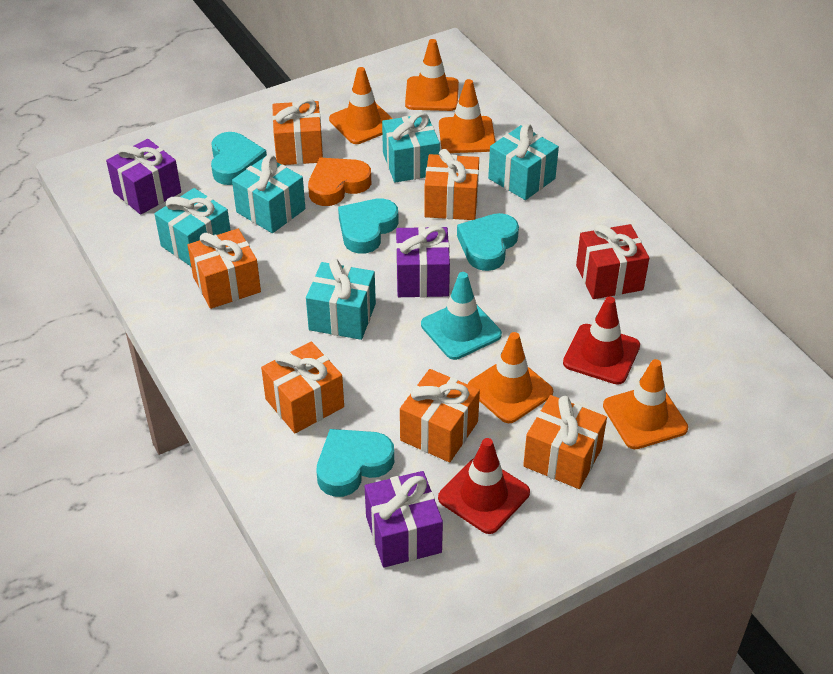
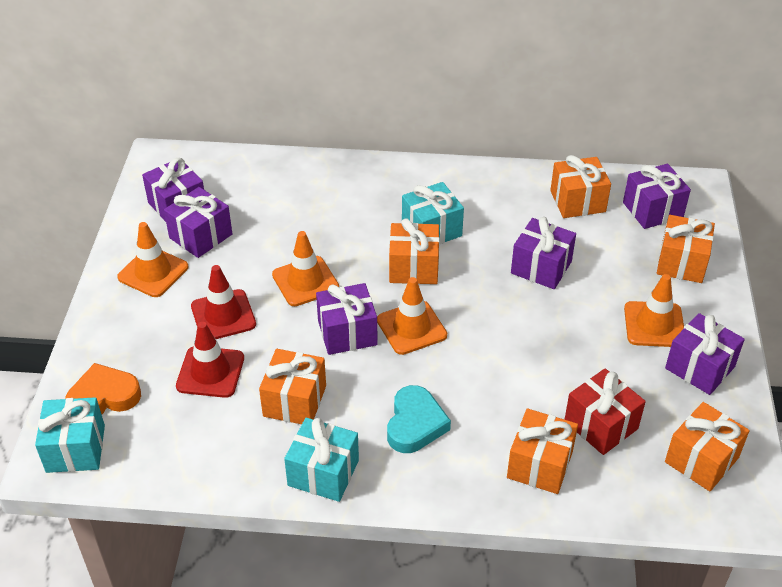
orange traffic cone: [329,67,393,144] [405,39,459,111] [439,79,496,153] [468,332,553,423] [603,359,688,449] = 5 -> [117,222,189,297] [272,231,339,306] [377,277,447,355] [624,274,684,347] = 4
purple gift: [106,139,181,215] [365,471,443,568] [396,226,450,297] = 3 -> [142,158,204,222] [164,187,232,258] [316,283,378,355] [511,217,576,289] [623,164,691,229] [665,313,745,395] = 6
turquoise gift: [154,188,231,266] [232,155,305,233] [306,259,376,340] [382,112,440,182] [488,124,559,200] = 5 -> [35,397,105,473] [284,418,359,502] [402,182,464,244] = 3
turquoise heart: [211,132,267,185] [317,429,394,497] [338,198,398,254] [457,213,519,271] = 4 -> [387,385,451,453] = 1
turquoise traffic cone: [421,272,502,360] = 1 -> none = 0

